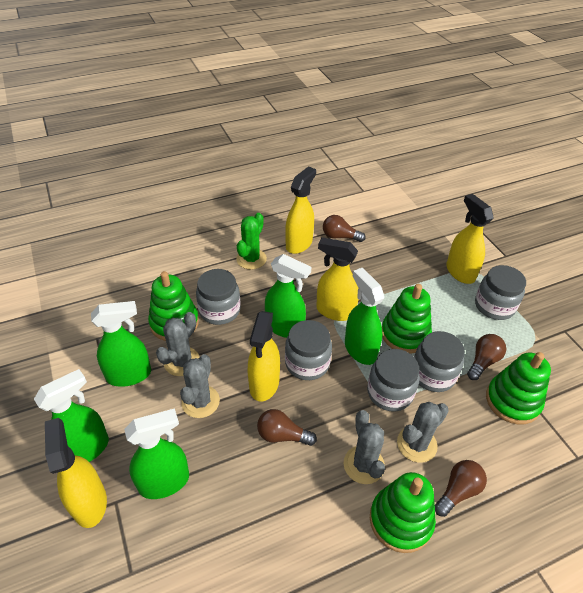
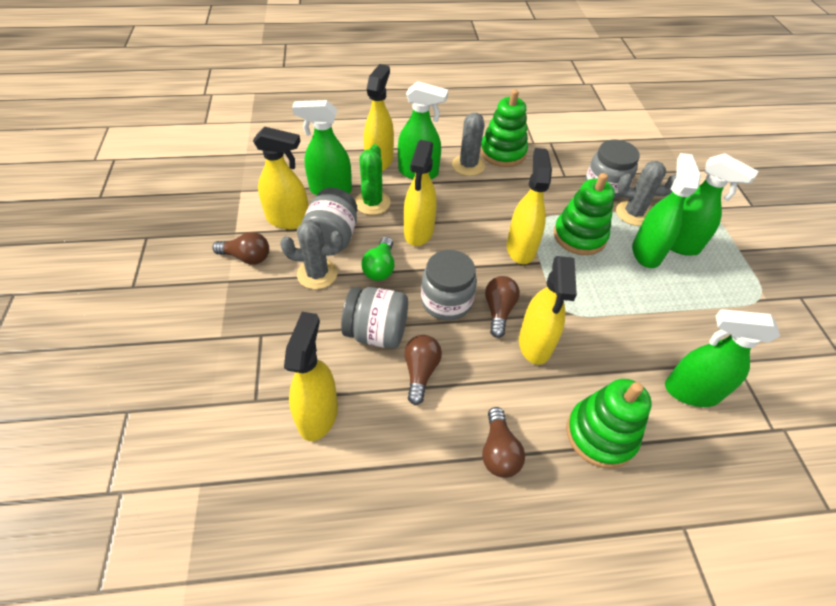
green light bulb: none = 0 -> [361,237,394,281] = 1
green stacking toy: [148,271,199,341] [370,472,436,553] [382,284,432,354] [486,352,551,424] = 4 -> [480,89,528,167] [554,173,615,255] [566,379,652,468] = 3
grey cactus: [156,312,199,376] [180,354,220,418] [344,410,385,484] [397,402,449,463] = 4 -> [280,220,343,289] [452,113,485,176] [616,161,676,226] = 3
grey jar: [196,269,241,325] [285,320,332,380] [367,349,420,412] [414,331,465,392] [475,265,526,320] = 5 -> [302,188,357,251] [341,287,408,349] [421,250,477,320] [585,140,640,199] = 4
yellow spray bottle: [45,418,107,528] [248,311,280,401] [285,166,316,254] [316,237,359,321] [446,194,494,284] = 5 -> [253,126,309,229] [284,312,338,441] [364,64,394,171] [404,140,437,246] [507,148,552,264] [519,256,577,365] = 6

